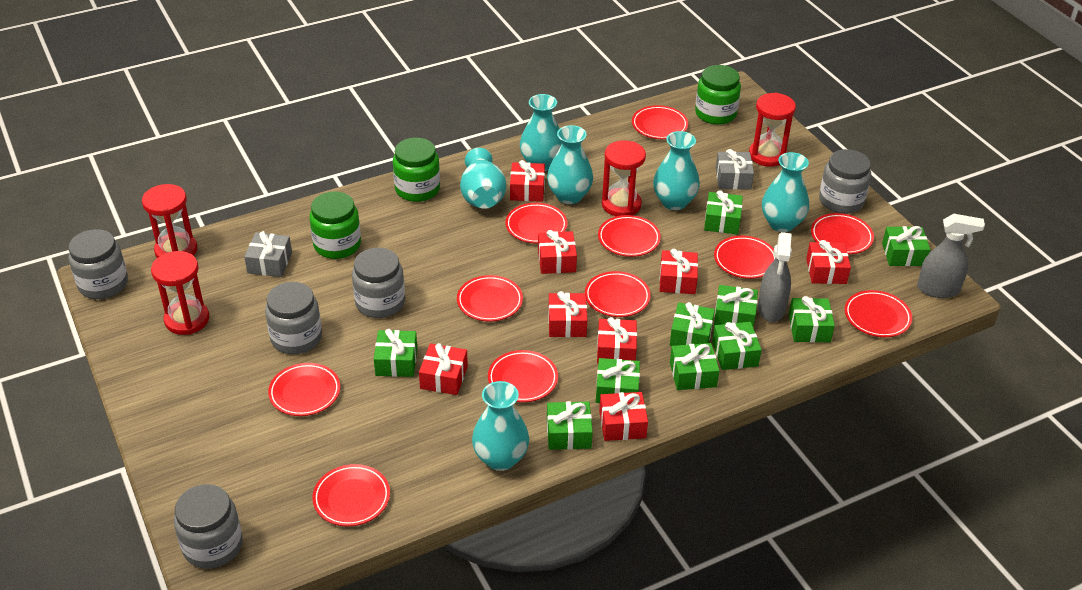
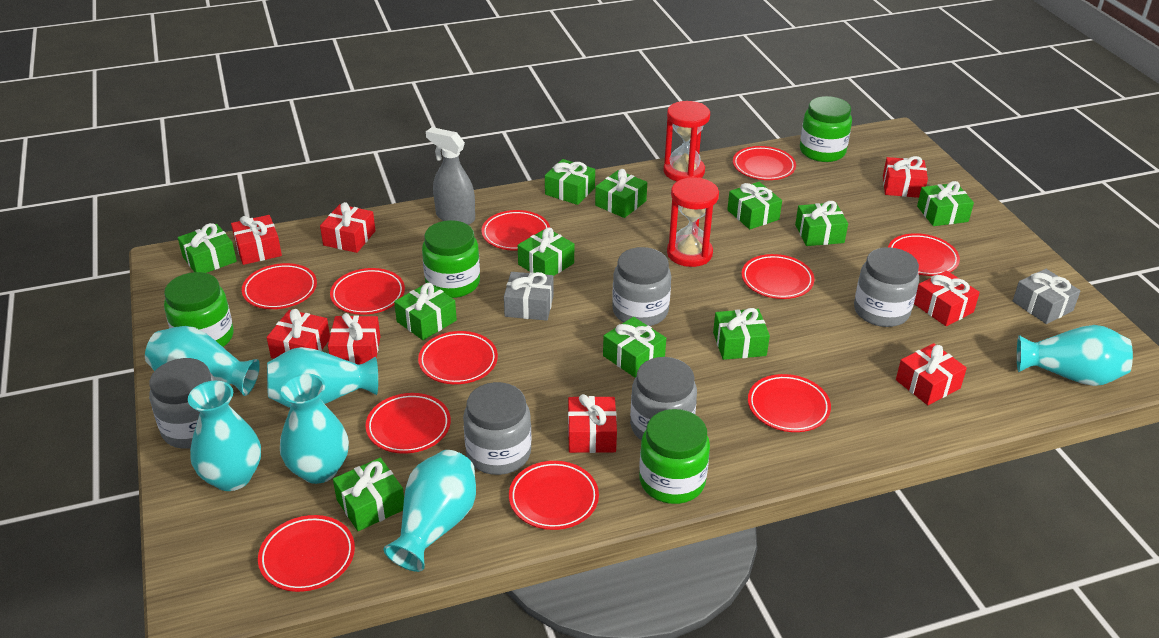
green gift: [374,329,417,377] [547,401,593,450] [596,358,640,403] [670,302,715,346] [670,343,720,390] [704,190,743,234] [712,322,762,370] [714,285,758,328] [789,296,835,342] [882,226,930,266] = 10 -> [178,223,237,273] [333,458,404,531] [394,282,457,340] [518,227,574,276] [545,159,595,205] [595,169,647,218] [603,317,666,378] [713,308,770,360] [727,182,782,229] [795,201,848,246] [917,181,974,226] = 11
green jar: [309,191,361,259] [393,138,440,202] [695,65,741,125] = 3 -> [164,272,234,347] [422,220,480,298] [639,409,710,504] [800,96,852,162] = 4
grey spray bottle: [758,232,792,322] [917,214,985,298] = 2 -> [426,127,475,225] = 1
red hourglass: [142,184,197,258] [151,251,209,335] [602,140,646,216] [749,92,796,167] = 4 -> [663,101,710,181] [667,177,719,267] = 2

